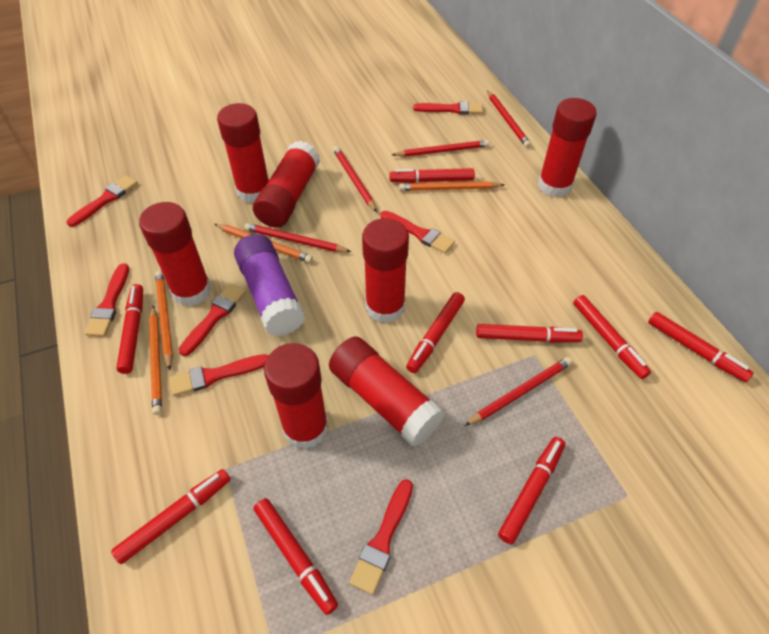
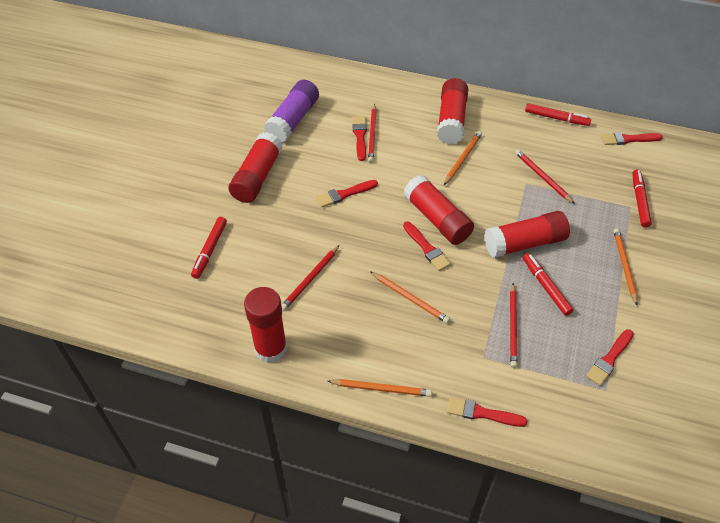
red brush: [67,175,138,227] [84,263,129,337] [169,354,268,396] [179,283,246,356] [349,479,413,595] [381,211,455,254] [413,101,483,115] = 7 -> [316,180,378,207] [352,116,367,161] [403,221,451,271] [447,397,528,427] [586,329,634,386] [601,132,663,145] = 6
red glue stick: [139,202,211,306] [217,103,269,203] [253,141,320,228] [264,343,329,449] [329,337,445,447] [362,218,409,323] [538,98,597,197] = 7 -> [228,132,282,203] [244,287,287,363] [403,175,474,245] [437,78,468,144] [484,211,570,258] = 5
red marker: [111,469,231,564] [116,284,143,374] [254,498,338,615] [390,168,475,183] [406,292,465,373] [476,324,583,343] [498,437,565,544] [573,295,651,379] [648,312,753,382] = 9 -> [191,217,227,279] [523,253,574,316] [525,103,591,126] [633,169,652,227] = 4
red pencil: [244,223,351,252] [333,146,377,212] [392,140,490,157] [465,357,572,426] [487,90,531,148] = 5 -> [281,245,340,310] [368,104,377,163] [510,283,517,368] [515,150,575,204] = 4

